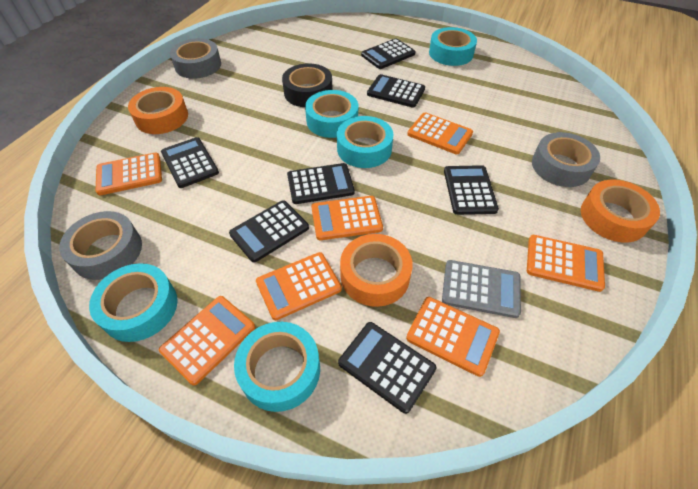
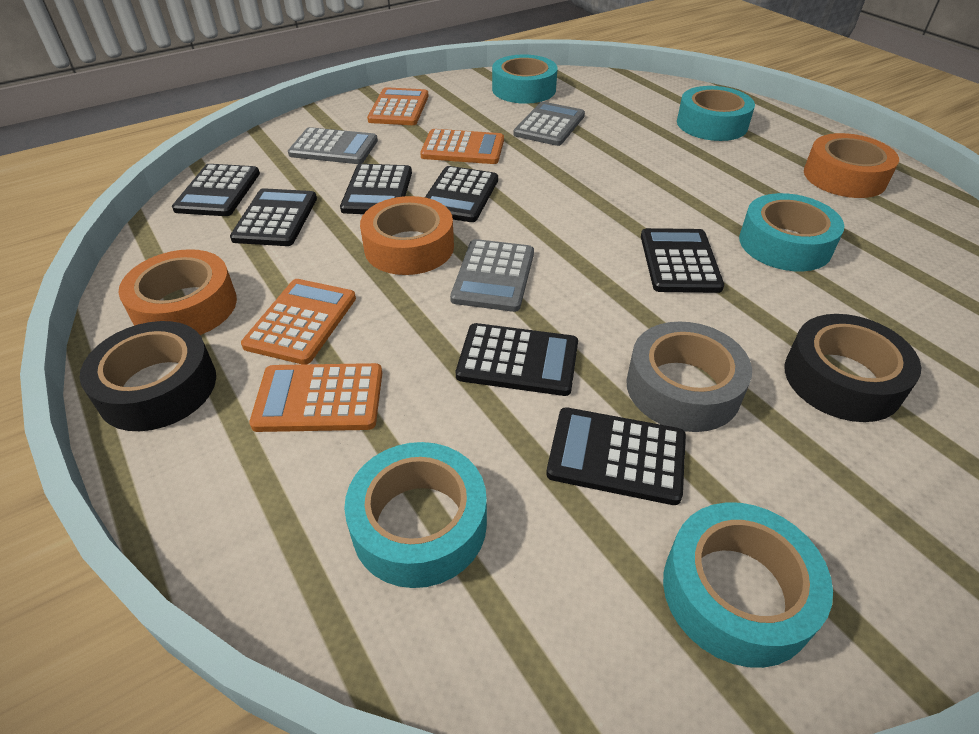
black tape: [282,63,333,107] = 1 -> [80,321,216,431] [785,314,921,422] = 2
grey calculator: [442,260,521,318] = 1 -> [288,127,378,164] [450,239,534,312] [513,102,585,146] = 3
grey tape: [59,211,142,280] [170,38,221,79] [532,132,600,187] = 3 -> [626,321,752,432] = 1
orange calculator: [95,153,162,195] [159,296,255,385] [256,252,342,320] [311,196,383,240] [406,297,500,377] [407,112,473,154] [527,235,605,292] = 7 -> [241,279,356,364] [249,363,382,432] [367,87,429,125] [420,129,504,164] = 4

